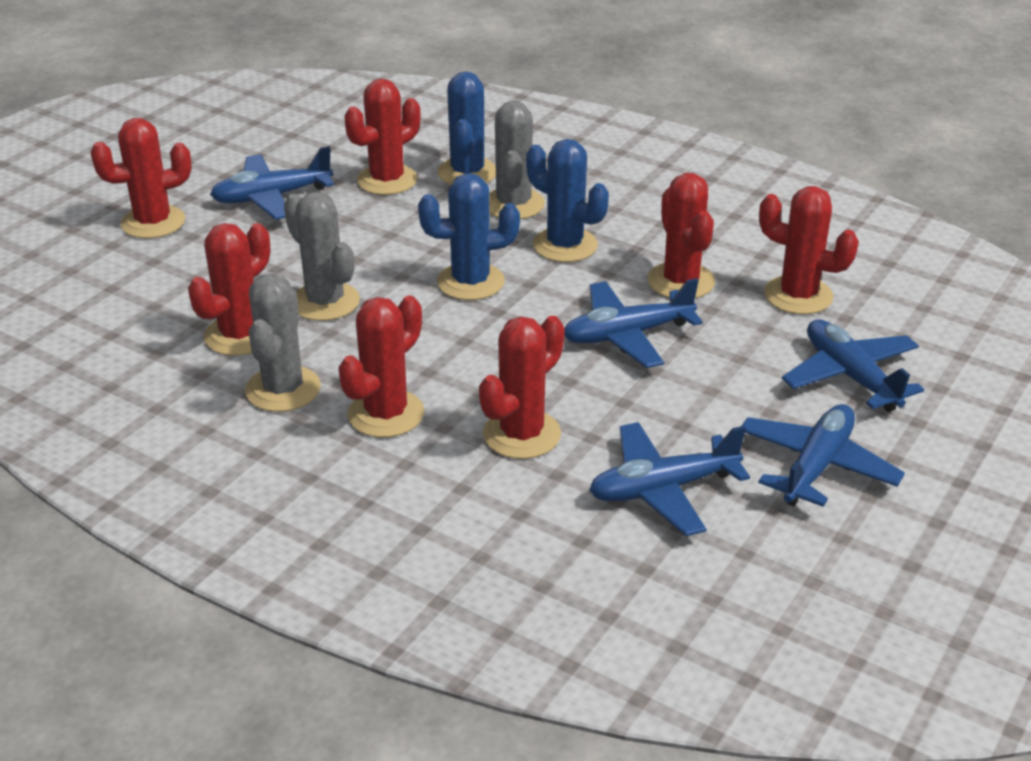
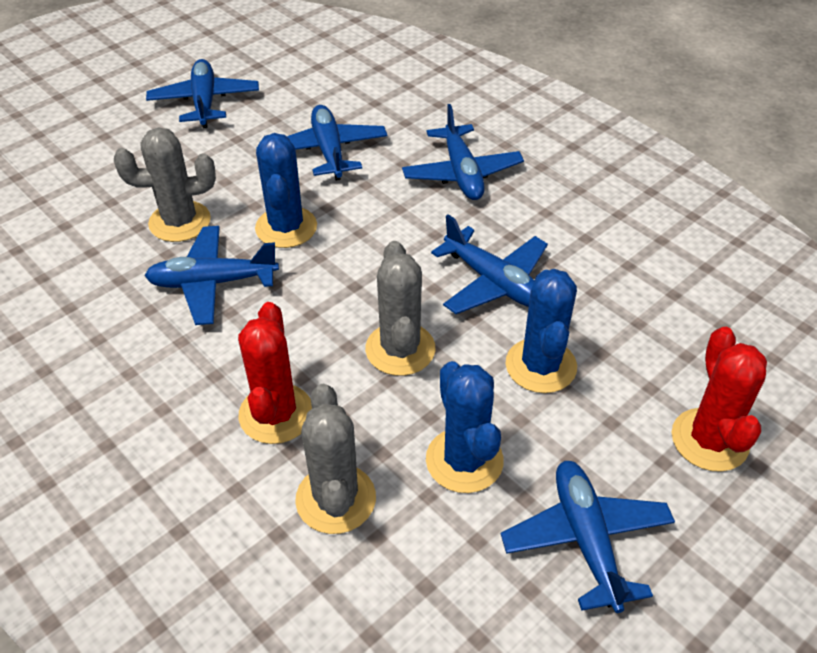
blue plane: [210,146,334,220] [564,278,703,368] [589,422,750,536] [741,404,905,507] [782,319,924,412] = 5 -> [145,226,279,325] [146,59,259,128] [287,105,387,181] [402,104,524,200] [431,214,548,314] [501,461,675,613] = 6
red cactus: [90,118,192,238] [188,223,270,356] [338,296,424,438] [344,79,421,195] [479,316,565,459] [647,173,715,298] [759,186,859,315] = 7 -> [238,302,312,444] [672,327,767,472] = 2

